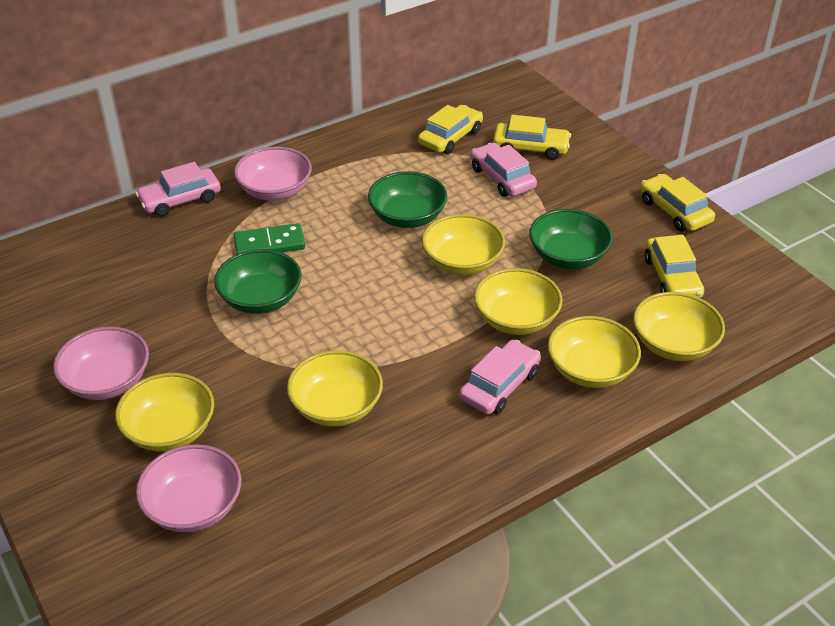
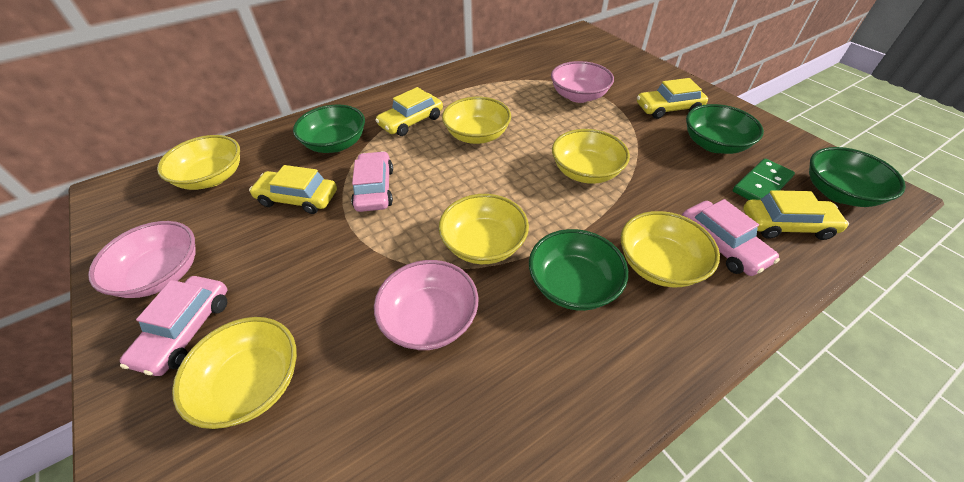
green bowl: [214,249,302,314] [368,171,447,228] [529,209,613,269] = 3 -> [293,104,365,153] [529,229,628,311] [686,104,764,154] [809,147,906,207] = 4

